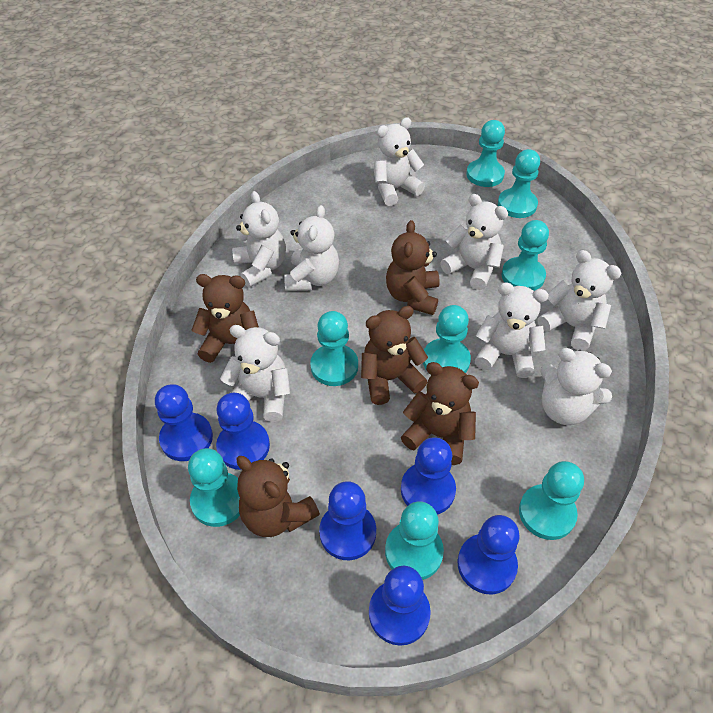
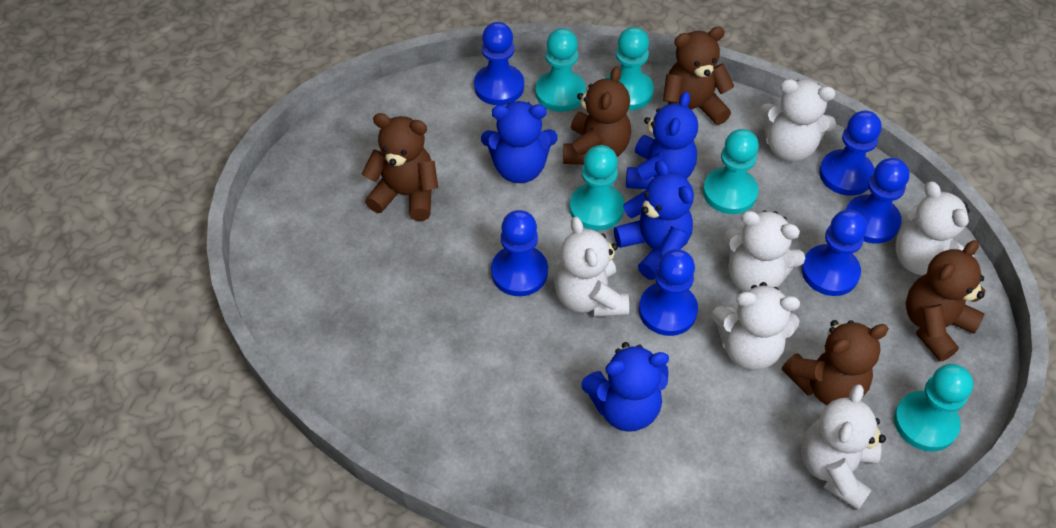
blue teddy bear: none = 0 -> [481,101,558,183] [581,342,669,432] [614,160,694,280] [626,92,698,189] = 4
turquoise pawn: [188,448,240,527] [310,311,358,386] [385,502,444,580] [423,305,471,373] [466,120,505,187] [498,149,540,218] [502,220,549,291] [519,461,584,540] = 8 -> [535,28,586,112] [570,145,624,231] [606,27,654,110] [703,129,759,214] [894,364,973,452] = 5
white teddy bear: [220,325,290,422] [232,191,286,287] [284,205,339,291] [374,117,425,206] [440,194,508,290] [475,282,549,378] [538,250,621,351] [540,348,612,425] = 8 -> [554,217,629,317] [712,282,800,370] [724,210,805,292] [760,79,836,162] [801,384,886,510] [895,181,974,275] = 6

